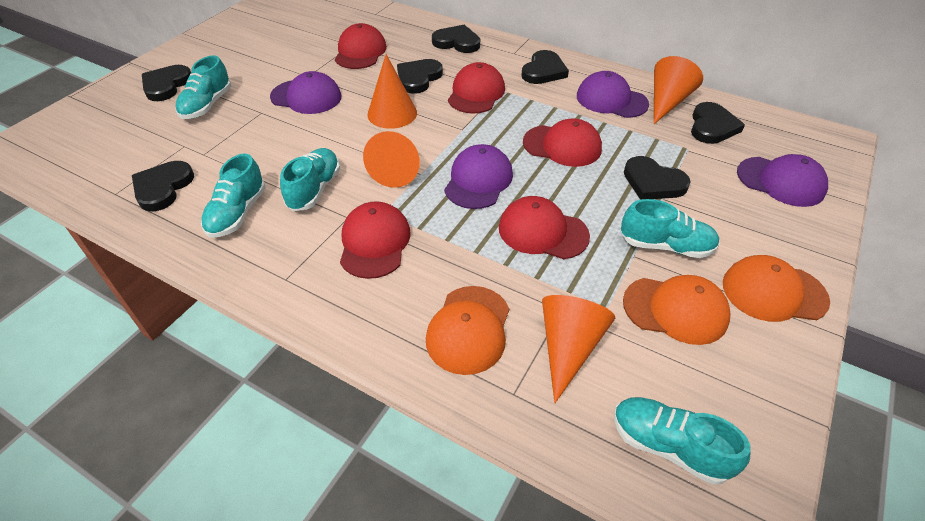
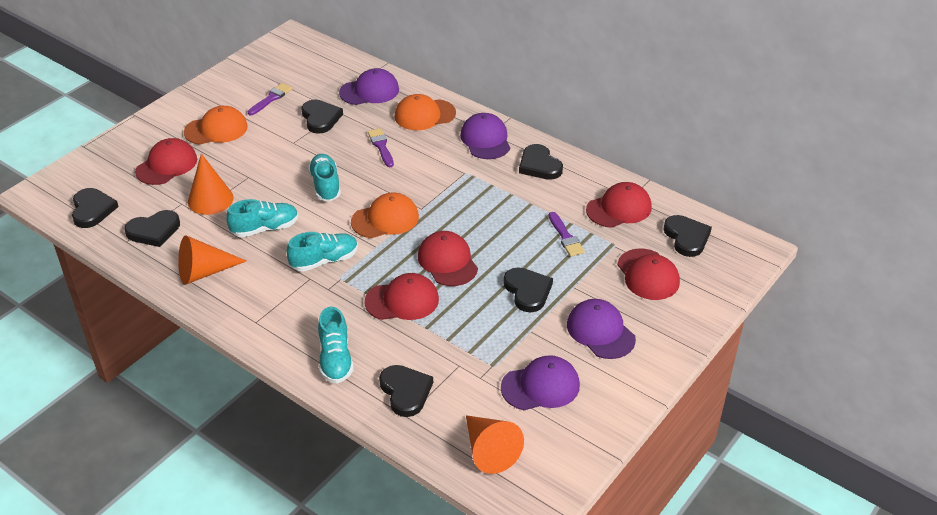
orange cone: [363,131,420,188] [367,54,417,129] [542,295,615,403] [654,56,703,124] = 4 -> [178,235,246,285] [188,153,234,215] [466,415,524,474] = 3
purple brush: none = 0 -> [248,83,292,115] [368,128,394,167] [549,212,585,256] = 3
turquoise shoe: [175,55,231,119] [201,154,266,238] [280,148,340,211] [614,397,751,485] [621,199,720,258] = 5 -> [227,199,299,237] [286,232,358,272] [308,154,341,201] [318,307,354,384] = 4

